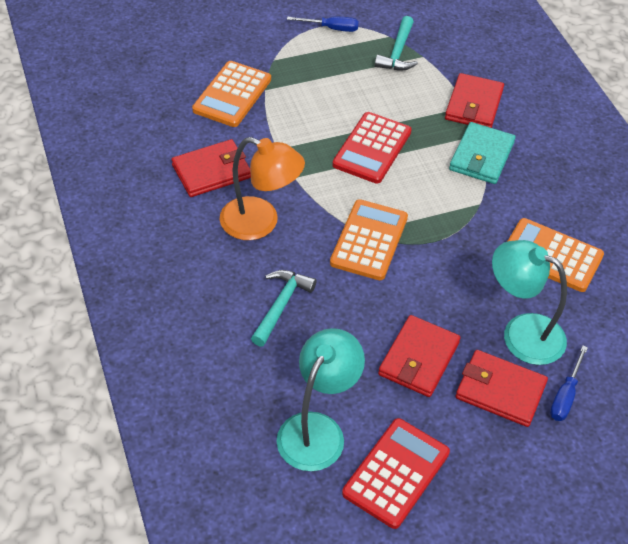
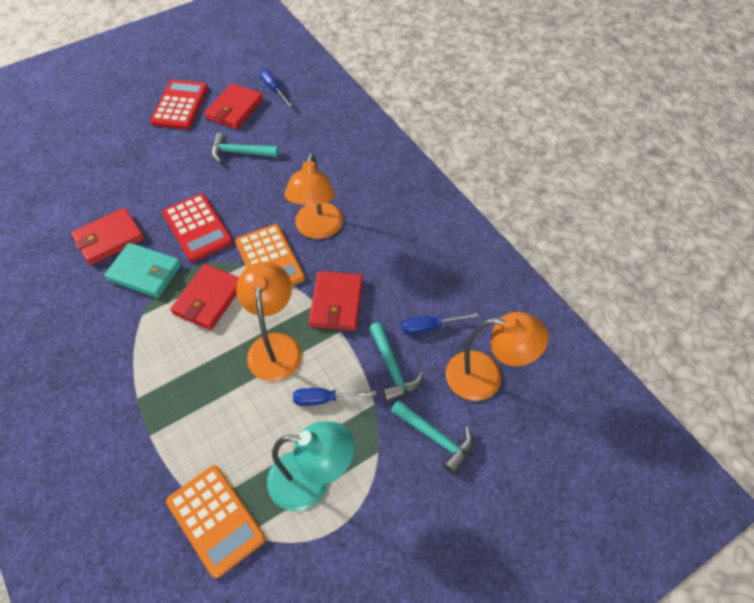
blue screwdriver: [287,16,359,32] [550,346,588,421] = 2 -> [260,69,292,106] [293,388,377,406] [402,313,478,334] = 3
orange calculator: [192,61,271,127] [330,199,408,280] [507,218,604,292] = 3 -> [166,465,266,578] [235,224,305,286] = 2
orange lamp: [220,137,305,240] = 1 -> [236,261,302,382] [284,153,343,239] [446,312,549,401] = 3
turquoise hammer: [251,270,316,347] [375,16,418,70] = 2 -> [211,133,279,163] [370,322,424,402] [391,400,473,474] = 3
turquoise lamp: [277,328,365,471] [492,240,567,365] = 2 -> [267,422,354,511] = 1

